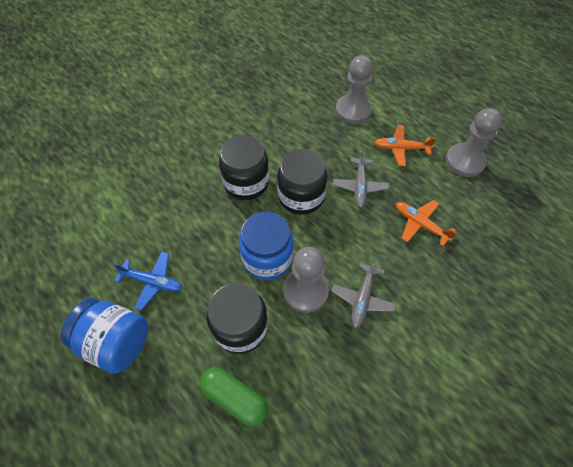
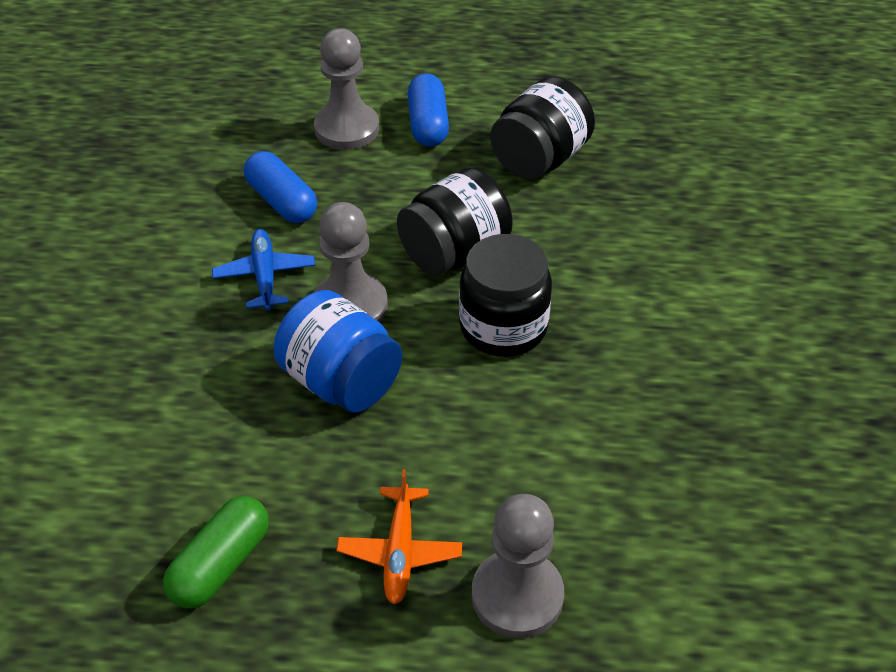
blue capsule: none = 0 -> [244,151,317,223] [408,73,449,147] = 2
blue jar: [61,298,148,374] [239,212,294,280] = 2 -> [274,290,402,413] = 1
grey plane: [331,258,396,328] [333,150,389,208] = 2 -> none = 0
orange plane: [374,125,437,166] [396,200,456,246] = 2 -> [336,469,462,604] = 1

